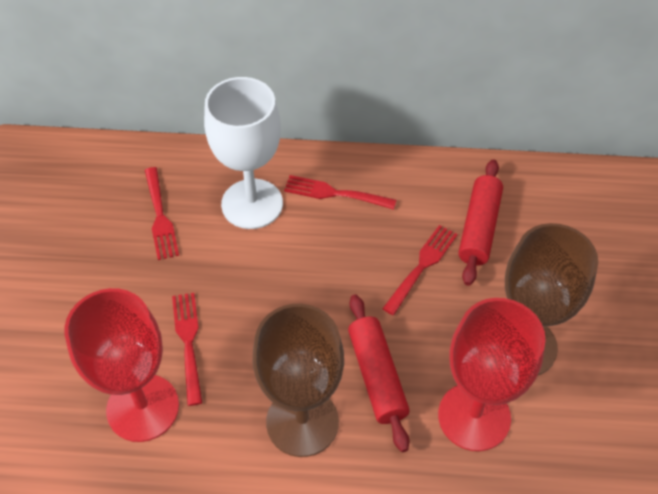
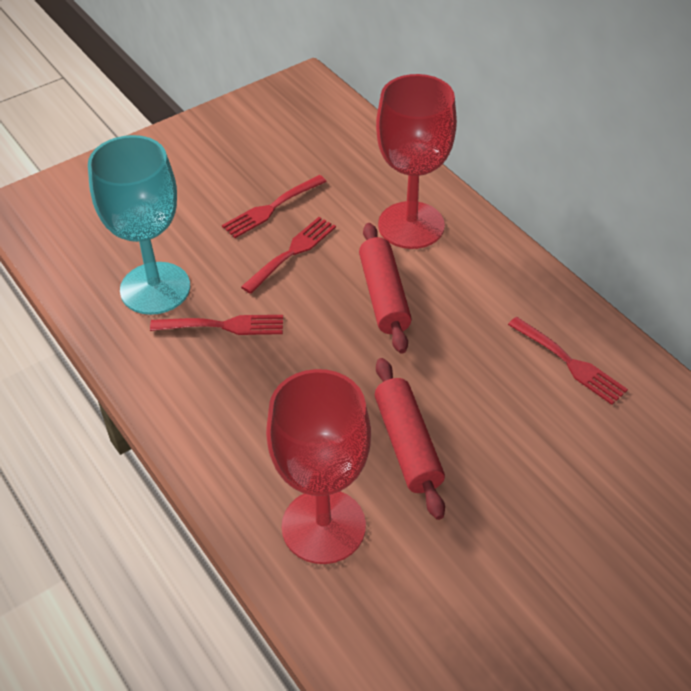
brown goblet: [253,304,344,457] [505,223,598,375] = 2 -> none = 0
turquoise goblet: none = 0 -> [88,135,190,315] = 1
white goblet: [204,77,283,229] = 1 -> none = 0

